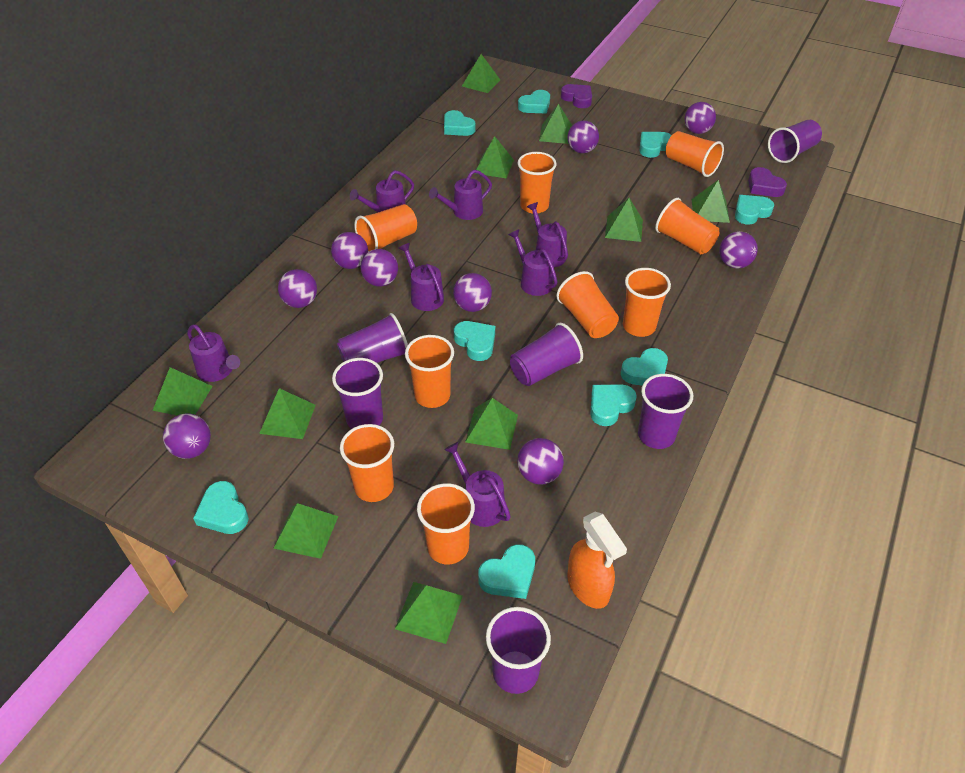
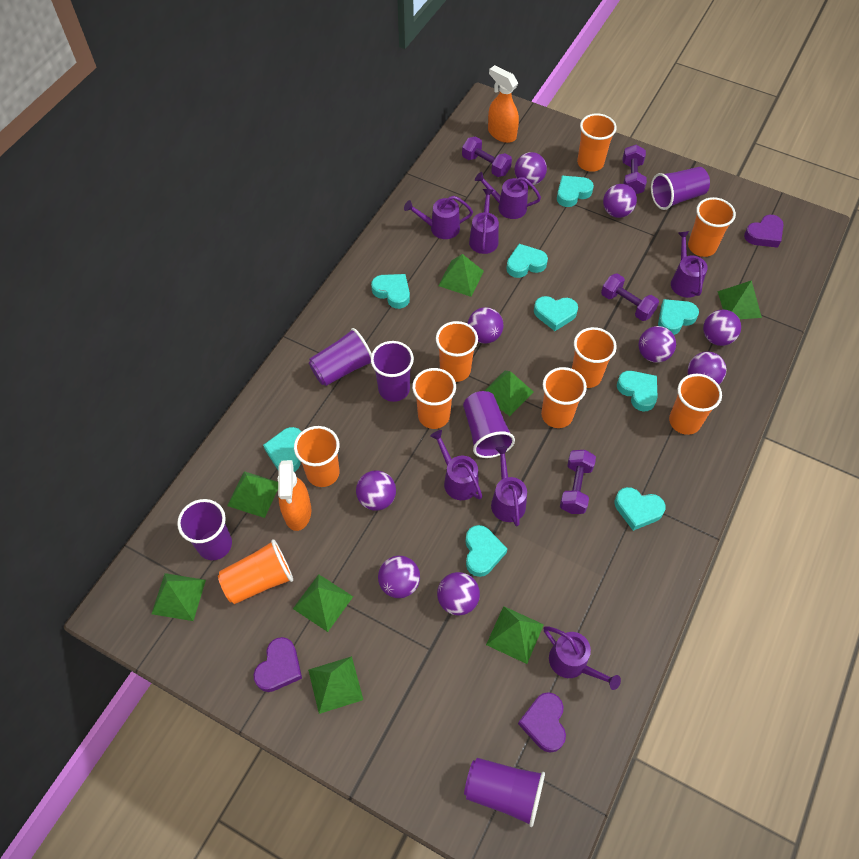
green pyramid: [153,367,213,416] [259,388,316,439] [273,503,338,559] [395,582,463,644] [462,54,500,93] [465,398,518,450] [474,136,514,178] [539,104,572,144] [605,198,643,242] [692,180,730,223] = 10 -> [152,573,206,621] [227,471,278,518] [293,574,353,632] [308,656,363,714] [438,254,484,297] [484,371,534,416] [486,606,544,664] [717,280,762,319] = 8
orange spray bottle: [568,512,627,609] = 1 -> [278,460,311,531] [488,65,519,143] = 2
purple dumbbell: none = 0 -> [462,137,512,177] [560,450,596,514] [601,273,659,321] [623,145,647,194] = 4
purple heart: [561,84,592,108] [748,167,787,197] = 2 -> [253,637,302,692] [518,692,566,753] [744,215,784,248] = 3

